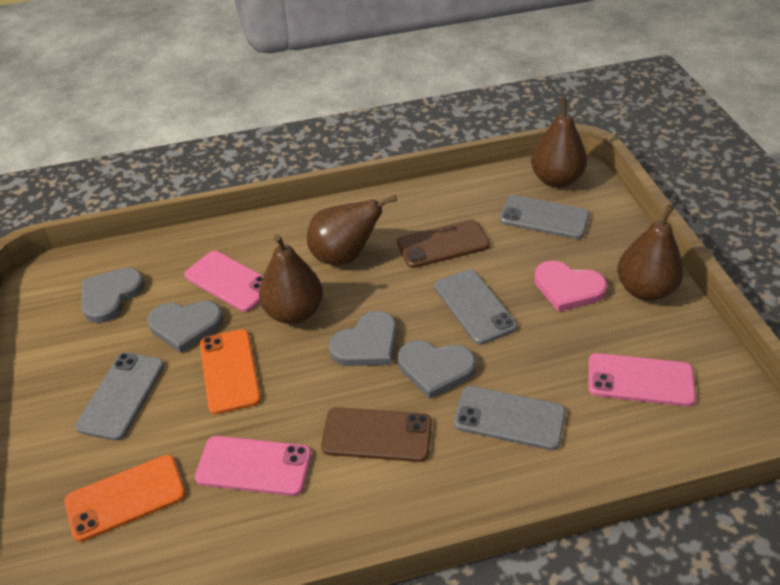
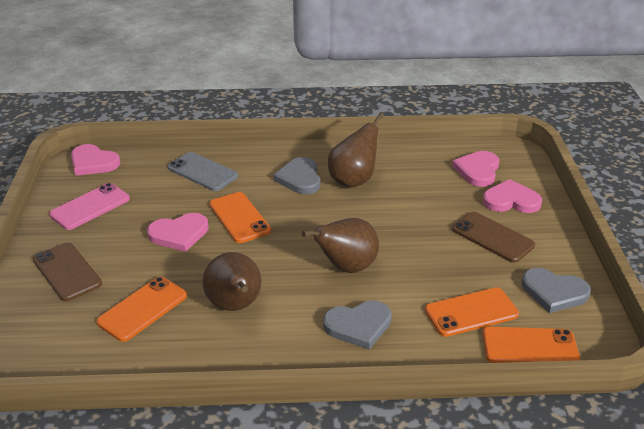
brown pear: [259,234,323,324] [307,195,397,265] [531,97,587,188] [617,204,684,301] = 4 -> [202,252,262,311] [302,218,379,273] [328,113,384,188] = 3
grey heart: [81,268,145,323] [147,301,223,353] [329,311,397,366] [398,340,476,399] = 4 -> [274,157,320,194] [323,300,392,350] [522,268,591,313] = 3
grey phone: [75,352,164,441] [434,269,517,345] [454,386,566,450] [499,195,590,239] = 4 -> [168,152,238,191] = 1
orange phone: [65,455,186,542] [200,329,261,414] = 2 -> [96,277,187,342] [209,192,271,243] [425,287,519,337] [482,327,580,363] = 4
pink heart: [534,261,607,312] = 1 -> [71,144,121,176] [147,213,208,252] [452,151,499,187] [482,179,542,213] = 4
pink phone: [184,251,264,312] [195,436,312,496] [588,353,696,406] = 3 -> [49,183,130,230] = 1

